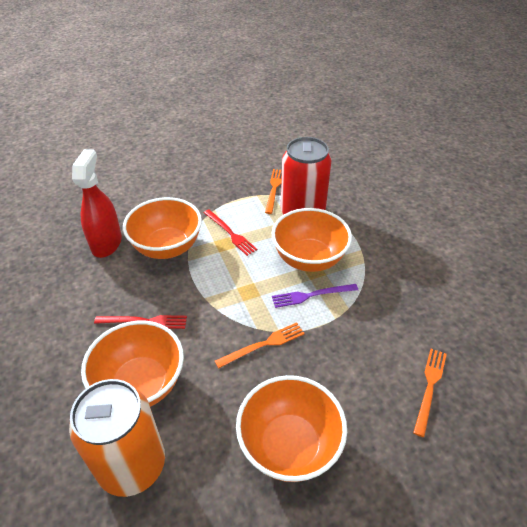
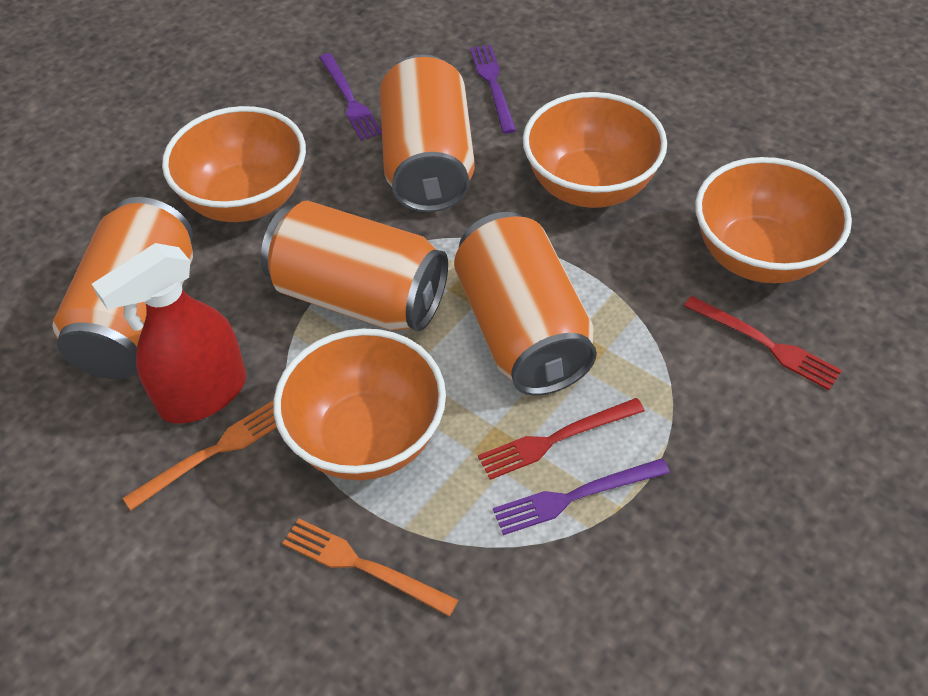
orange can: [69,379,165,497] = 1 -> [52,197,193,379] [260,200,448,331] [380,54,475,212] [454,212,597,396] = 4
orange fork: [215,322,305,369] [265,169,282,214] [413,349,447,437] = 3 -> [123,401,277,510] [282,519,458,617] = 2
purple fork: [272,284,358,308] = 1 -> [319,53,382,141] [470,45,516,134] [493,458,670,535] = 3
red can: [281,137,331,214] = 1 -> none = 0

